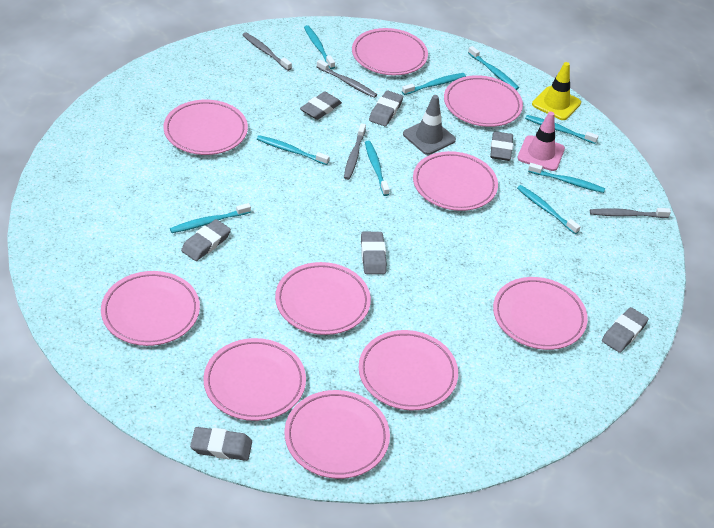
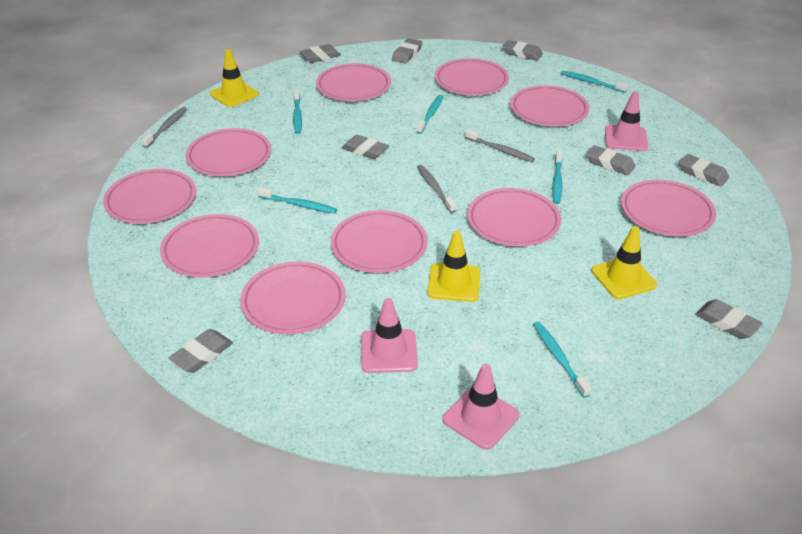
grey eraser: [181,219,231,261] [190,427,252,461] [300,92,342,120] [361,232,387,274] [369,90,403,126] [490,131,513,161] [602,307,649,353] = 7 -> [168,329,233,373] [299,44,341,63] [342,135,389,159] [392,38,422,64] [502,40,543,61] [586,145,635,175] [679,154,729,186] [695,299,763,339] = 8
grey toothbrush: [243,32,292,71] [317,59,377,98] [344,123,366,180] [590,208,671,218] = 4 -> [141,107,187,148] [417,165,456,213] [465,129,535,162] = 3
grey traffic cone: [403,95,456,155] = 1 -> none = 0
pink traffic cone: [517,112,565,171] = 1 -> [361,298,418,373] [443,363,519,450] [605,91,648,151] = 3
turquoise toothbrush: [170,203,251,233] [257,135,330,165] [304,25,335,69] [365,141,390,196] [402,73,466,95] [468,46,519,90] [517,185,581,234] [525,115,599,144] [528,163,605,193] = 9 -> [257,187,337,214] [293,89,302,134] [416,95,444,134] [533,322,591,398] [552,150,562,204] [561,71,628,93] = 6
yellow traffic cone: [532,62,581,120] = 1 -> [210,49,259,107] [427,231,480,302] [591,226,657,299] = 3

